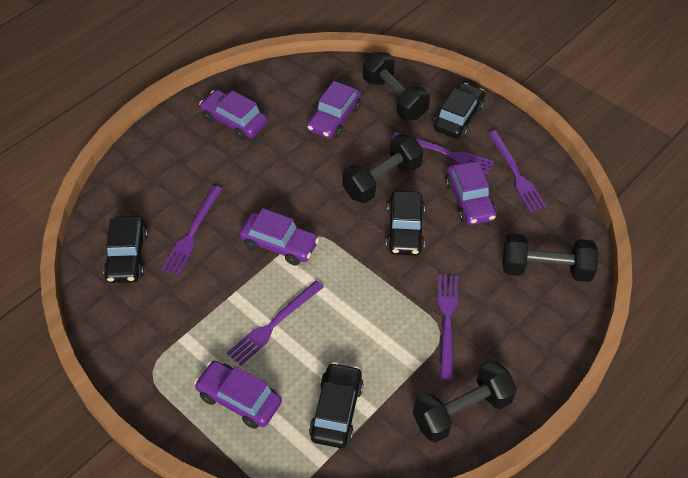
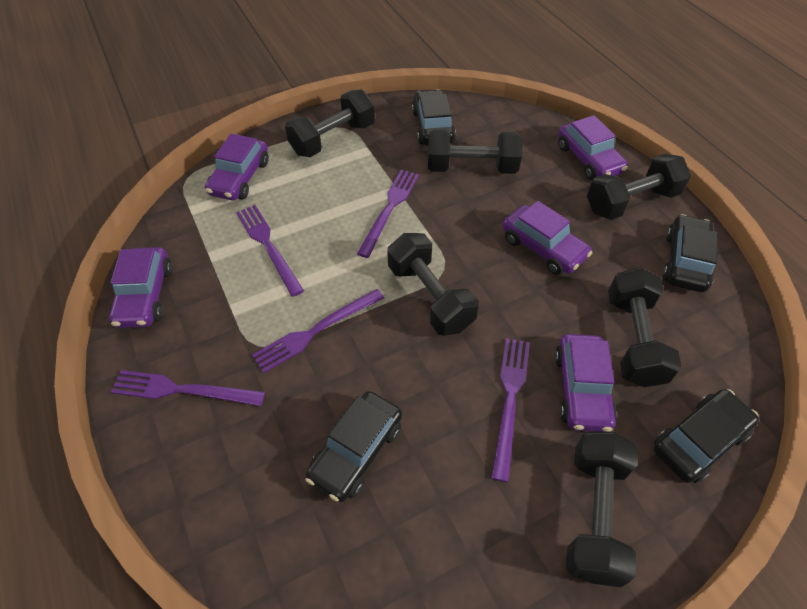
black dumbbell: [342,134,423,203] [363,52,430,120] [413,361,517,443] [502,233,599,282] = 4 -> [285,89,375,157] [387,233,479,336] [428,130,522,174] [566,432,638,587] [587,153,691,220] [608,267,682,387] = 6

